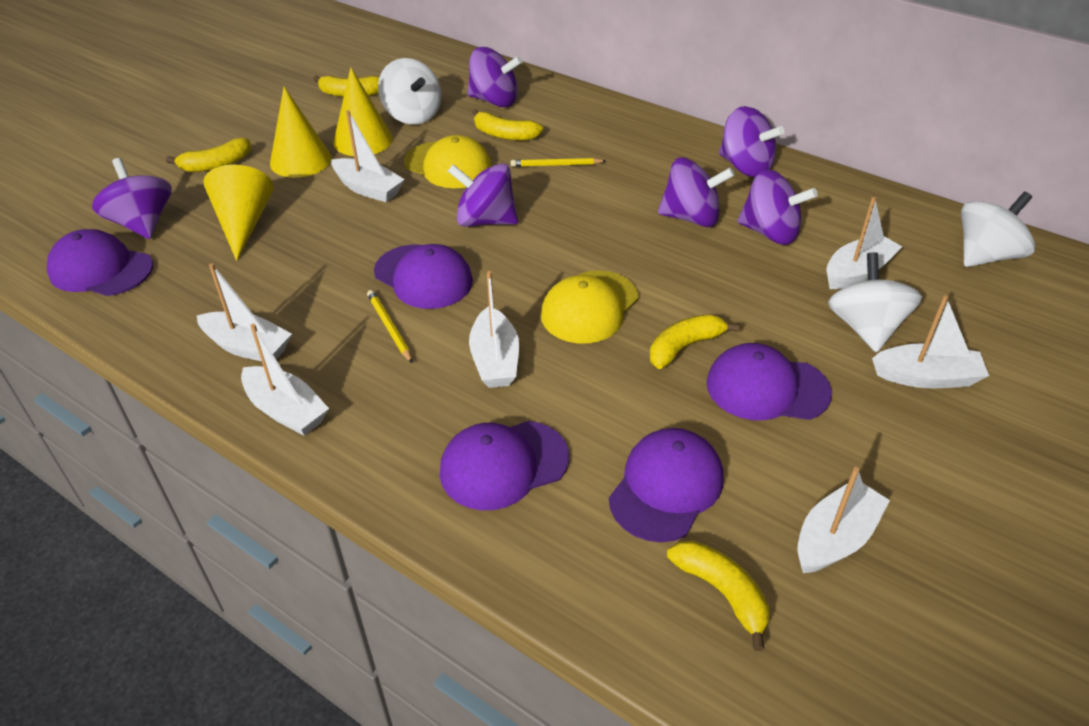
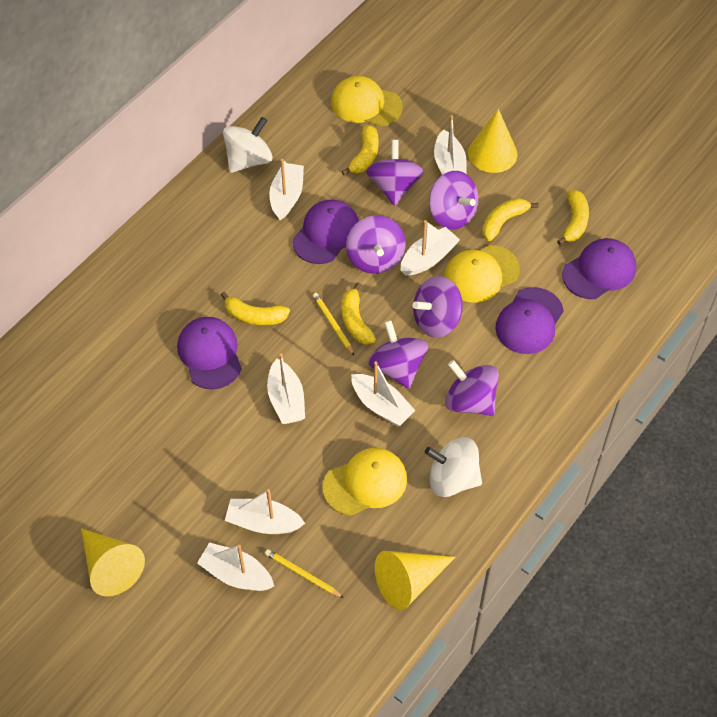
purple cap: [47,229,153,296] [374,244,473,309] [440,421,569,510] [609,428,723,542] [706,343,832,420] = 5 -> [177,317,242,389] [292,200,359,264] [495,287,564,354] [562,238,636,299] = 4
white spinning top: [378,58,442,125] [828,252,922,353] [961,191,1035,267] = 3 -> [223,117,273,173] [425,437,482,497] = 2
yellow cap: [404,135,491,188] [541,270,638,344] = 2 -> [323,448,407,516] [331,76,403,127] [444,245,520,303] = 3

